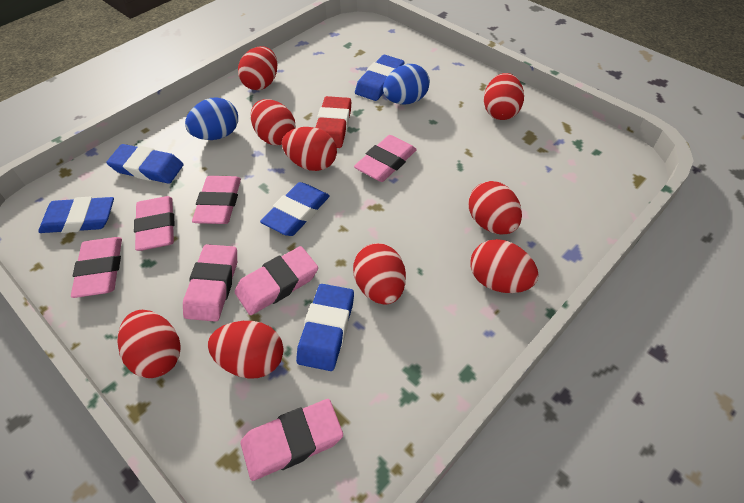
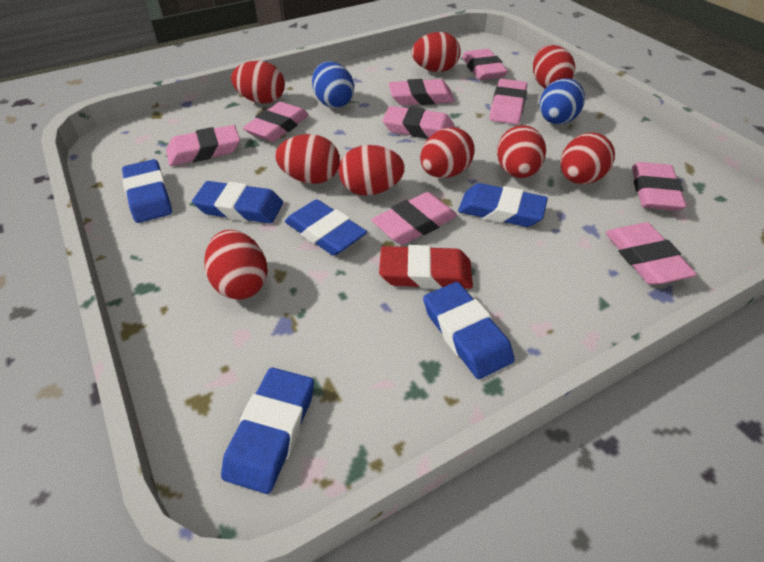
blue eraser: [38,197,114,233] [106,144,184,184] [260,182,330,236] [296,284,354,371] [355,55,404,101] = 5 -> [122,159,172,223] [192,181,283,224] [221,368,314,494] [285,199,367,255] [423,282,515,379] [458,183,548,227] = 6
pink eraser: [71,237,122,298] [134,196,175,251] [183,244,237,322] [192,176,241,224] [235,246,318,315] [241,399,343,481] [354,135,417,182] = 7 -> [166,125,240,166] [243,102,309,142] [371,192,457,245] [382,106,454,139] [389,79,455,105] [462,49,508,80] [489,79,527,125] [606,223,697,285] [632,162,686,211] = 9

